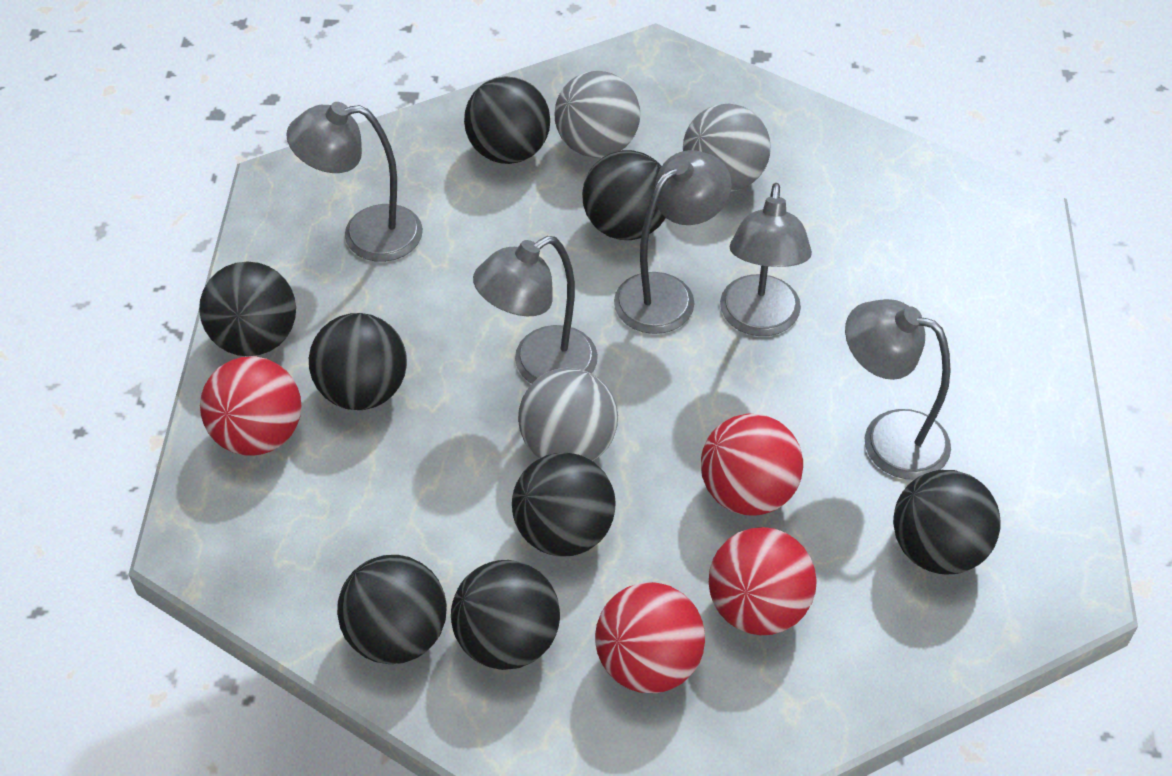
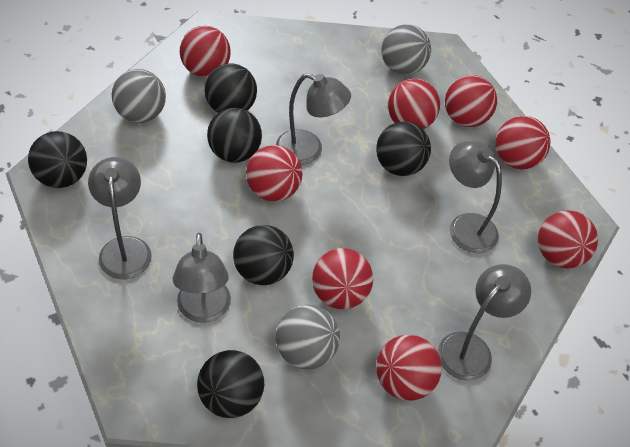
black ball: [199,262,296,356] [309,313,407,410] [337,555,447,664] [451,560,560,670] [464,76,550,164] [512,452,616,557] [582,150,666,240] [893,470,1001,575] = 8 -> [28,131,87,188] [197,350,264,418] [204,63,257,113] [207,108,262,163] [233,225,294,285] [376,121,431,176] = 6
red ball: [200,357,301,456] [595,582,705,693] [701,413,803,516] [709,527,817,635] = 4 -> [180,26,231,77] [246,145,302,201] [312,248,373,309] [376,335,442,401] [388,78,440,129] [445,75,497,127] [495,116,550,170] [538,210,598,268] = 8

